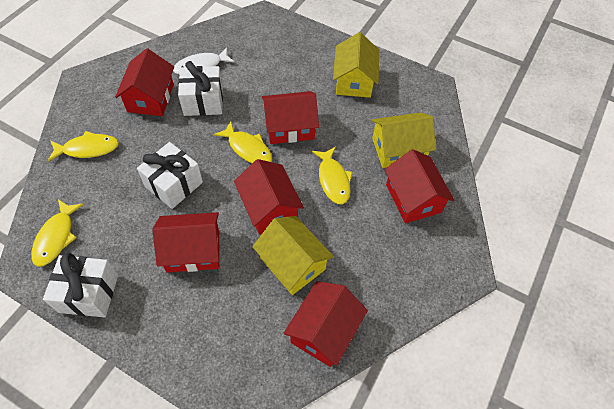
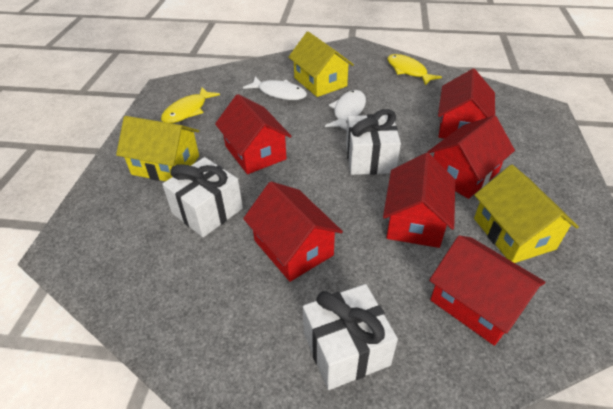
white fish: [173,47,235,75] = 1 -> [243,76,307,100] [325,90,366,130] = 2
yellow fish: [31,200,84,267] [48,131,119,162] [214,121,272,163] [312,146,353,204] = 4 -> [161,87,220,123] [387,54,442,86] = 2

